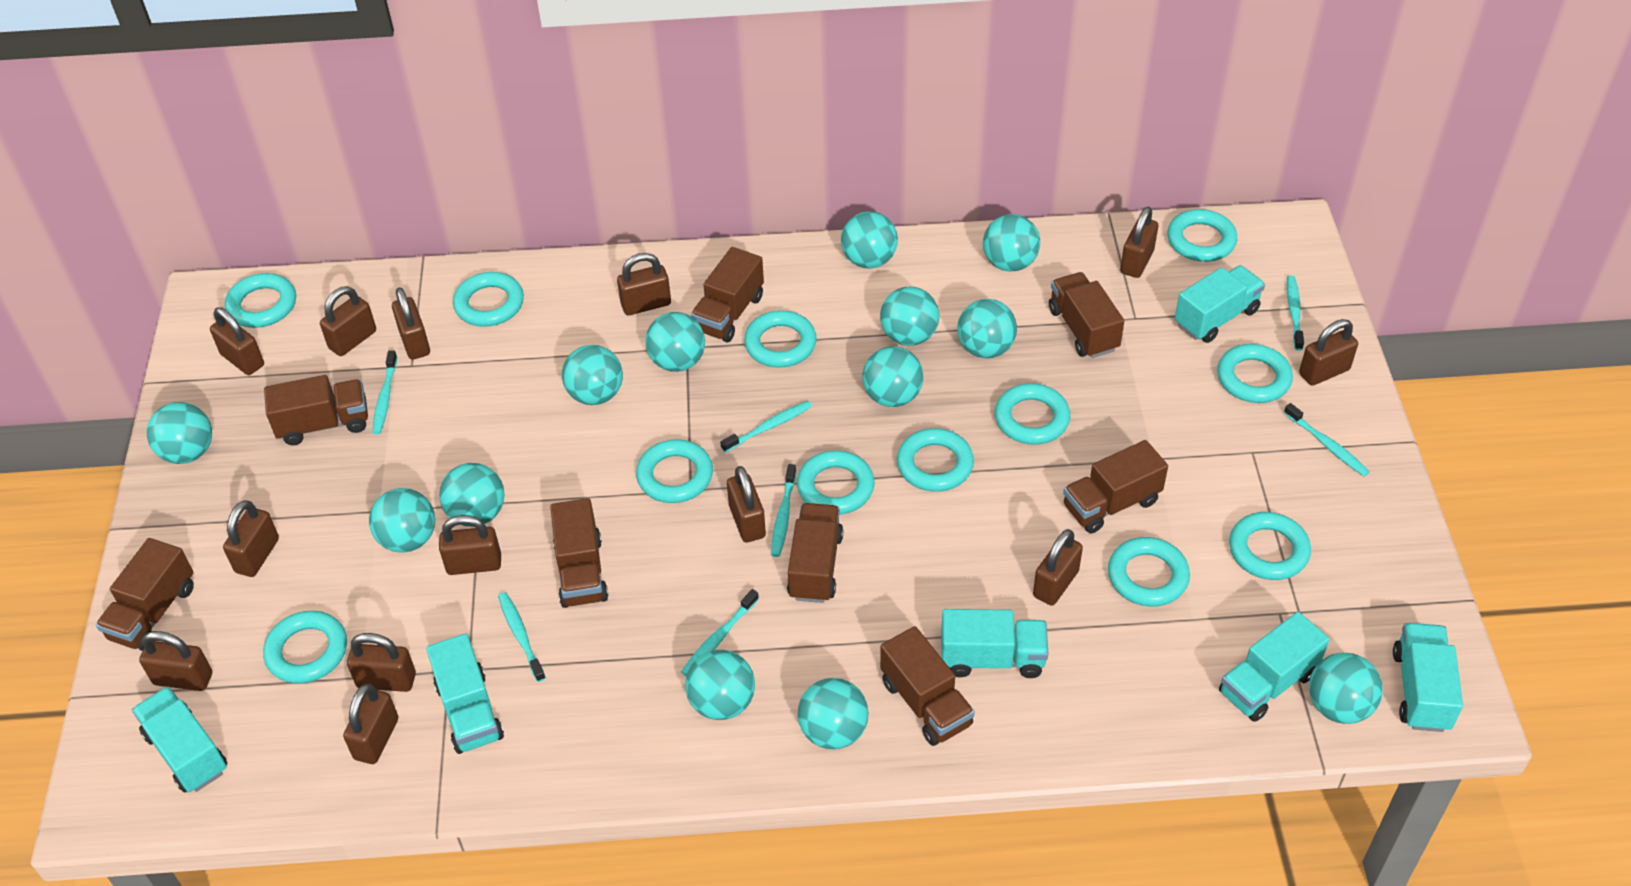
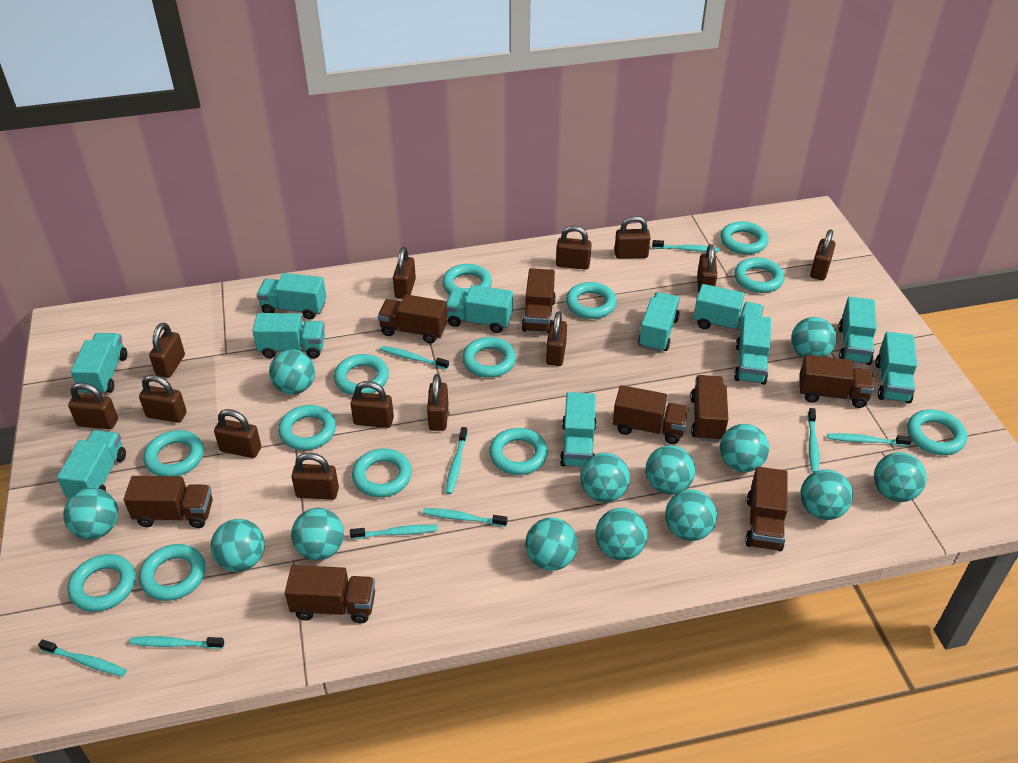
turquoise ring: [225,273,296,328] [263,611,347,683] [453,272,524,327] [636,439,713,503] [744,310,817,368] [797,450,874,515] [897,428,974,492] [995,383,1070,444] [1108,537,1190,607] [1167,209,1237,262] [1217,344,1293,403] [1229,512,1311,580] = 12 -> [67,554,135,612] [139,544,206,601] [143,430,204,476] [278,405,336,450] [334,354,389,395] [352,449,412,497] [442,264,492,295] [463,337,516,378] [489,428,548,475] [566,282,617,319] [721,221,769,255] [734,258,784,293] [907,409,967,455] = 13
turquoise toothbrush: [372,351,397,435] [498,592,546,682] [681,589,759,676] [720,401,812,452] [771,464,796,557] [1284,403,1370,476] [1287,275,1304,351] = 7 -> [38,639,127,676] [129,636,225,649] [350,525,438,539] [380,346,449,369] [423,508,508,527] [445,427,468,494] [652,240,719,252] [808,408,819,473] [827,433,912,446] = 9
turquoise truck: [132,686,227,793] [426,634,504,754] [941,609,1048,678] [1175,265,1265,343] [1219,612,1330,722] [1393,623,1463,732] = 6 -> [57,430,126,498] [71,333,127,395] [252,313,325,358] [257,273,326,320] [446,285,513,333] [560,392,596,467] [638,292,680,352] [693,284,764,331] [734,314,771,385] [838,297,877,365] [875,332,917,404] = 11

